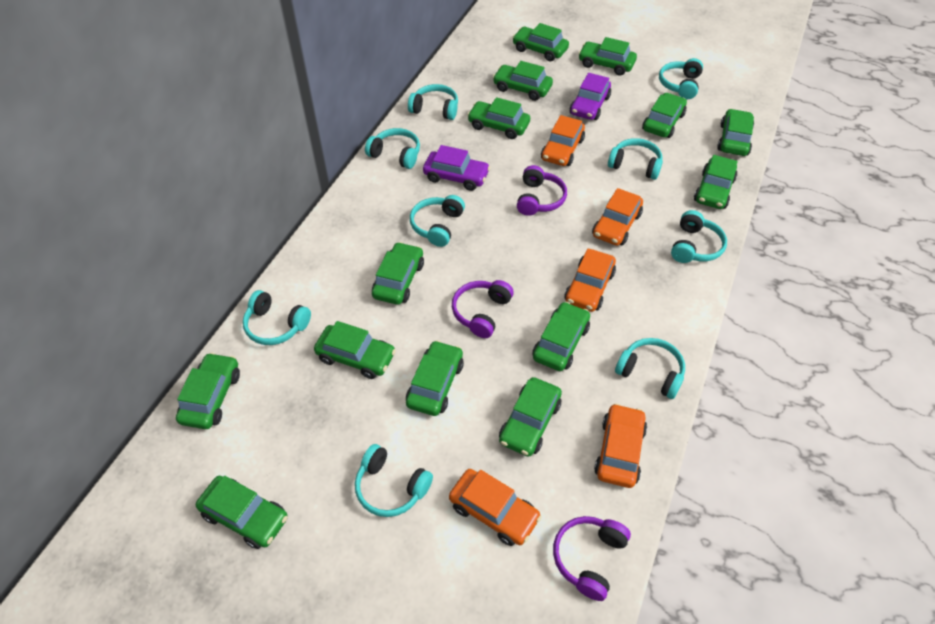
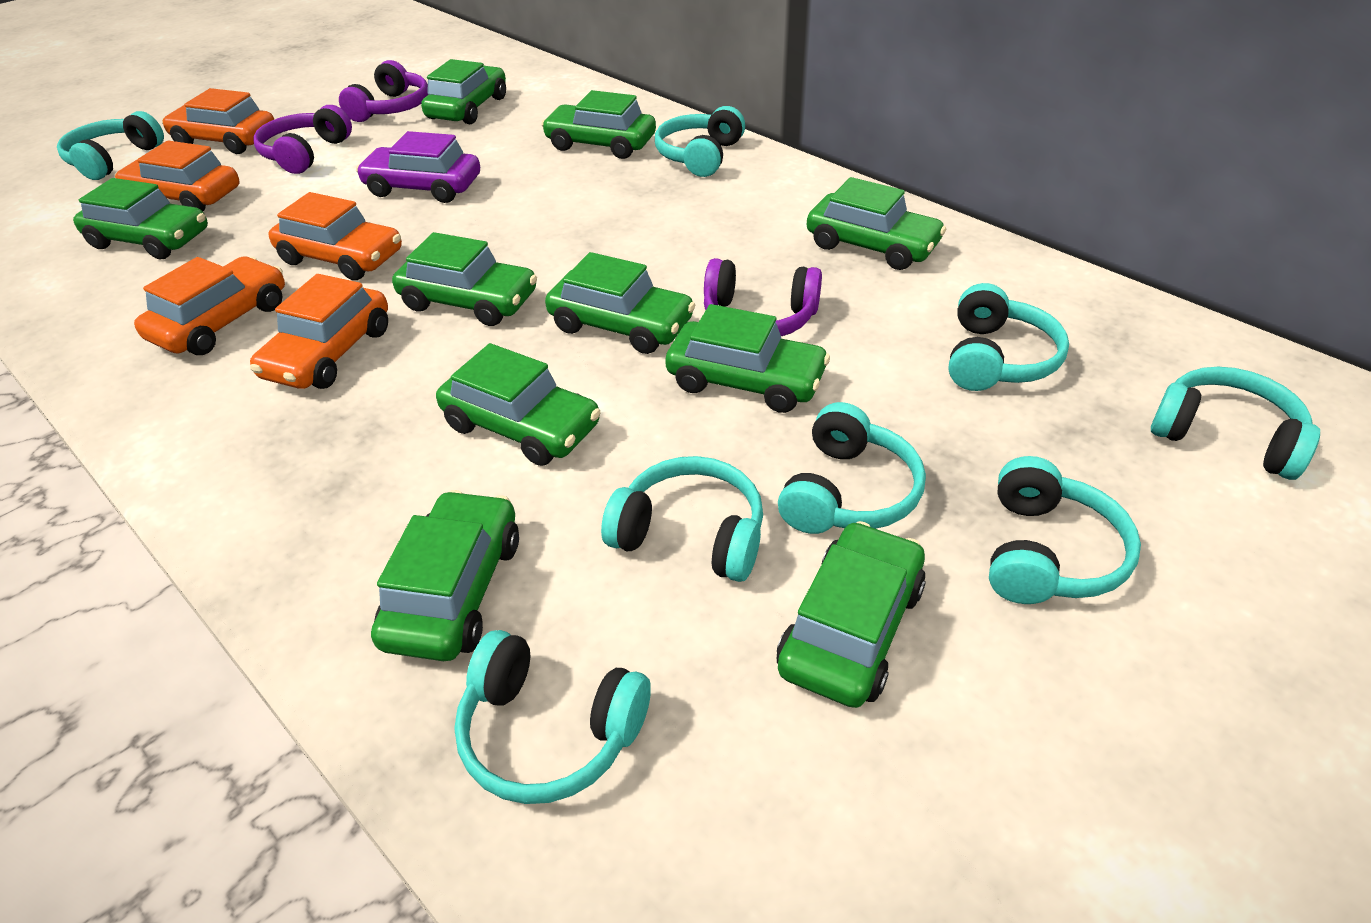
green car: [176,353,240,429] [196,476,288,549] [314,321,396,379] [372,242,424,305] [406,340,464,416] [467,97,530,139] [493,61,553,101] [499,377,562,456] [512,23,569,61] [533,302,590,371] [578,37,637,76] [642,93,687,138] [694,155,738,209] [717,109,754,156] = 14 -> [73,178,208,259] [371,490,519,661] [392,232,537,326] [421,59,506,124] [436,343,601,466] [541,90,656,159] [545,252,695,354] [665,304,830,413] [777,521,926,708] [807,177,946,270] = 10
purple car: [423,145,490,191] [570,73,611,120] = 2 -> [356,131,480,203] = 1
turquoise headphones: [243,290,311,345] [355,444,433,517] [365,128,420,169] [408,84,458,120] [410,195,465,247] [608,138,663,180] [615,338,685,399] [659,58,703,99] [671,210,727,263] = 9 -> [57,111,164,180] [454,630,651,804] [601,456,763,582] [655,106,745,177] [778,402,926,534] [948,283,1069,391] [989,456,1141,604] [1151,367,1320,480] = 8

